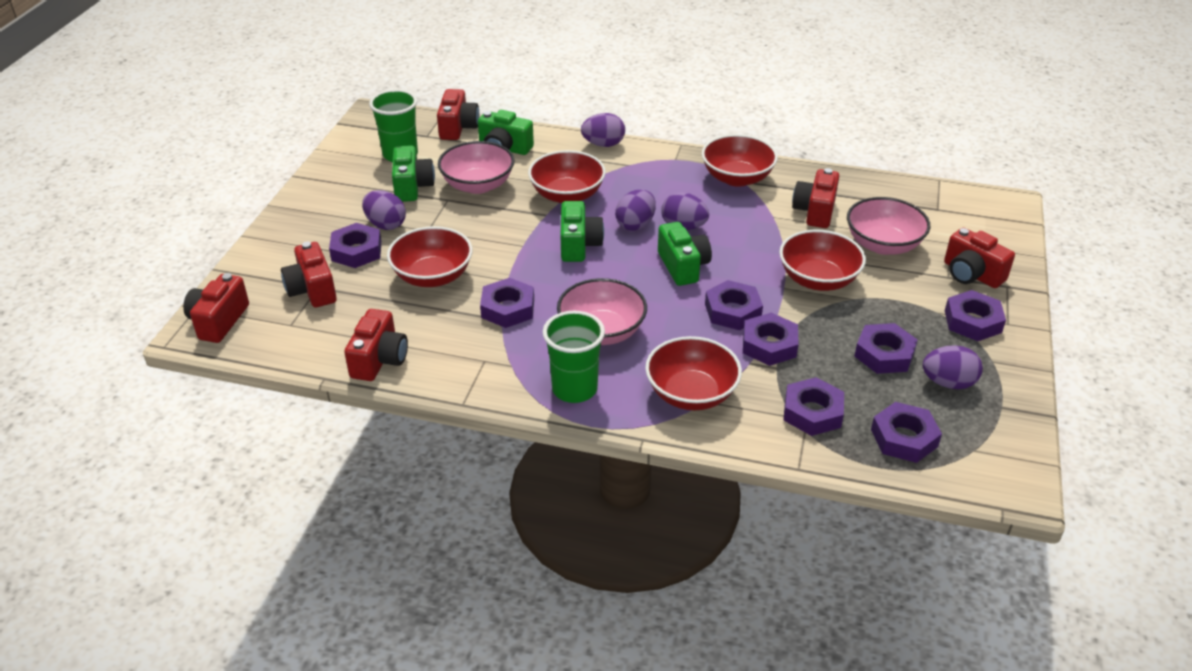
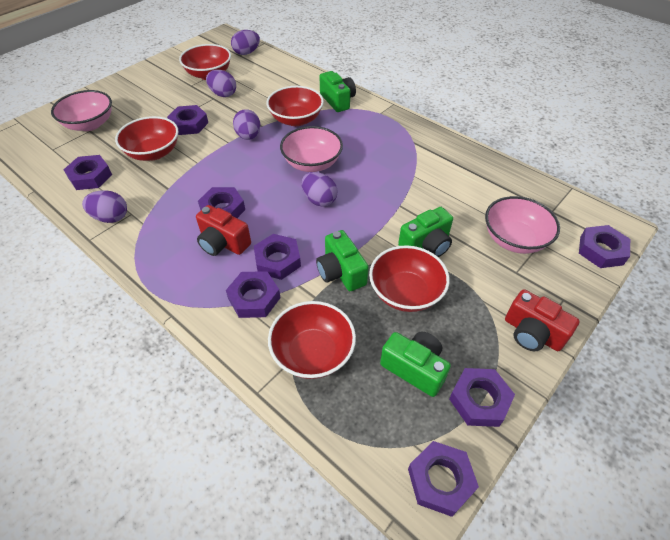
green cup: [369,89,418,162] [542,311,605,403] = 2 -> none = 0
red camera: [183,273,249,343] [281,242,337,307] [344,309,408,381] [437,89,479,140] [792,168,839,228] [944,228,1015,288] = 6 -> [196,205,251,256] [505,289,580,351] = 2

